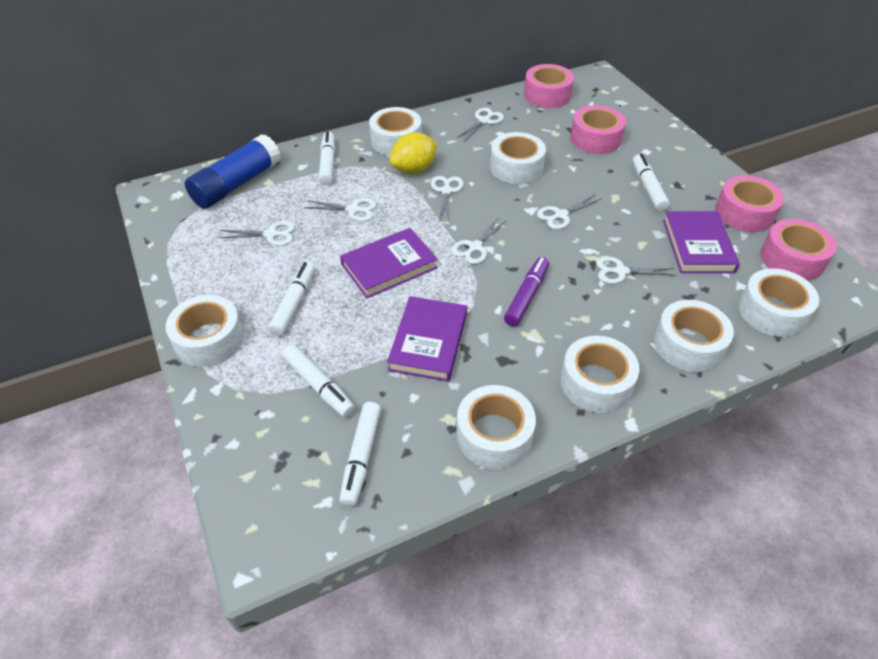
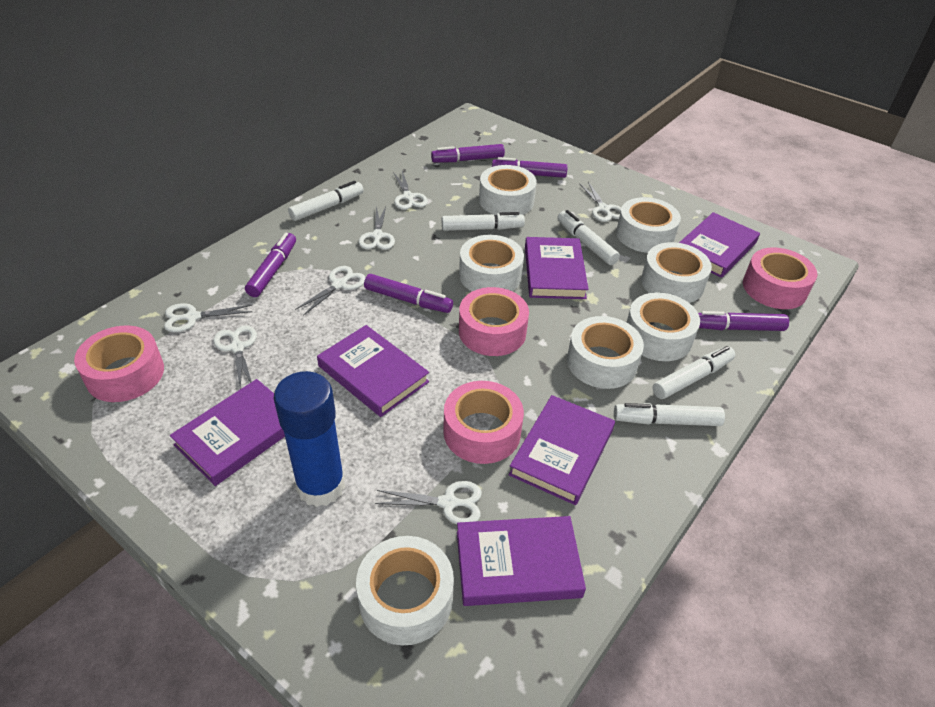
purple book: [340,228,438,298] [387,296,467,382] [663,211,740,273] = 3 -> [170,379,285,486] [317,325,429,417] [457,516,586,606] [509,395,615,505] [525,237,589,299] [679,212,760,278] = 6
purple marker: [504,257,549,326] = 1 -> [245,233,296,297] [364,274,453,313] [431,144,505,163] [492,157,568,178] [698,311,789,331] = 5
yellow lemon: [390,132,437,174] = 1 -> none = 0

